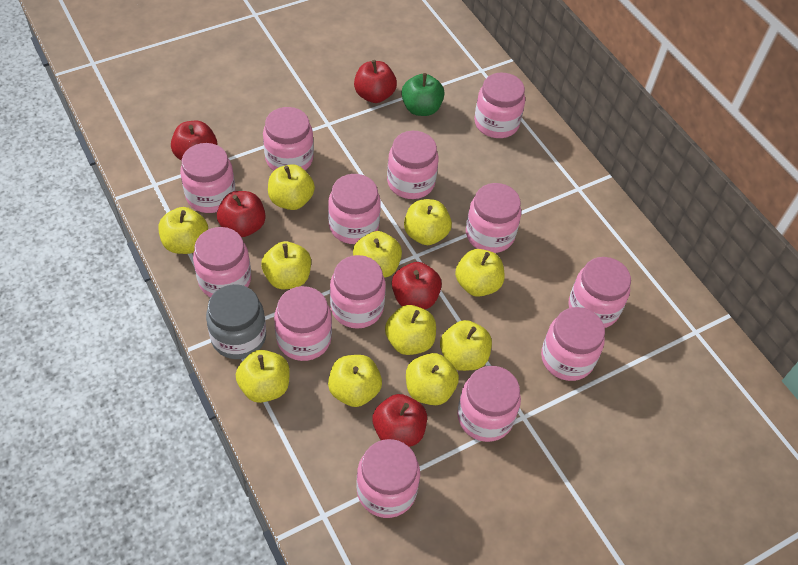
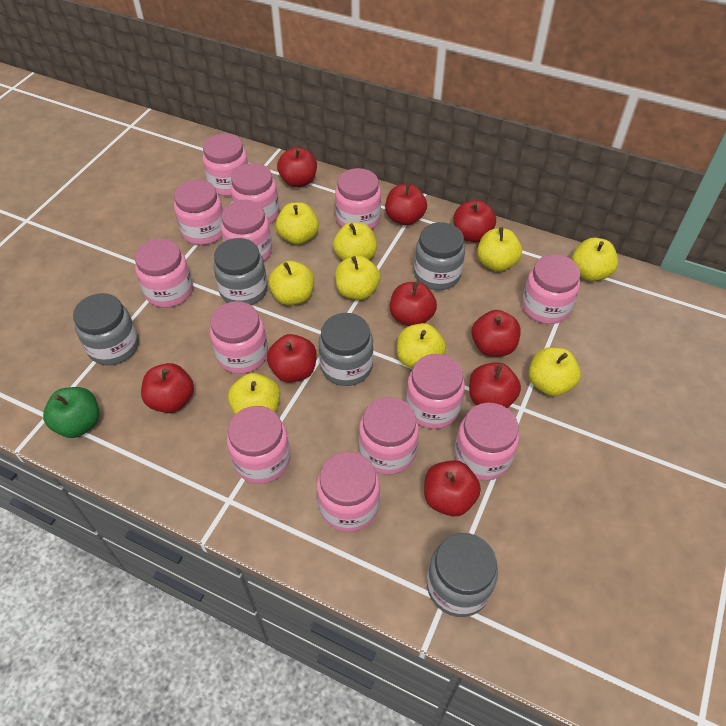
grey jar: [206,284,266,359] = 1 -> [73,293,139,365] [213,238,267,305] [319,313,373,386] [414,222,465,290] [427,533,498,617] = 5
red apple: [171,121,217,161] [217,191,266,237] [354,60,397,103] [372,394,427,447] [392,262,442,309] = 5 -> [141,363,194,413] [267,334,316,382] [277,147,317,187] [385,182,427,225] [390,282,437,326] [424,460,481,516] [453,200,496,242] [469,362,521,408] [472,310,521,357] = 9
yellow apple: [159,207,208,254] [236,350,290,403] [261,241,311,289] [268,164,315,210] [328,355,382,407] [353,231,402,278] [385,305,436,355] [404,199,452,245] [406,353,459,405] [440,320,492,371] [455,249,505,297] = 11 -> [228,373,280,415] [268,261,314,305] [276,202,319,245] [333,222,377,260] [335,256,381,300] [397,323,446,369] [477,227,522,272] [529,347,581,396] [572,238,618,281] = 9

